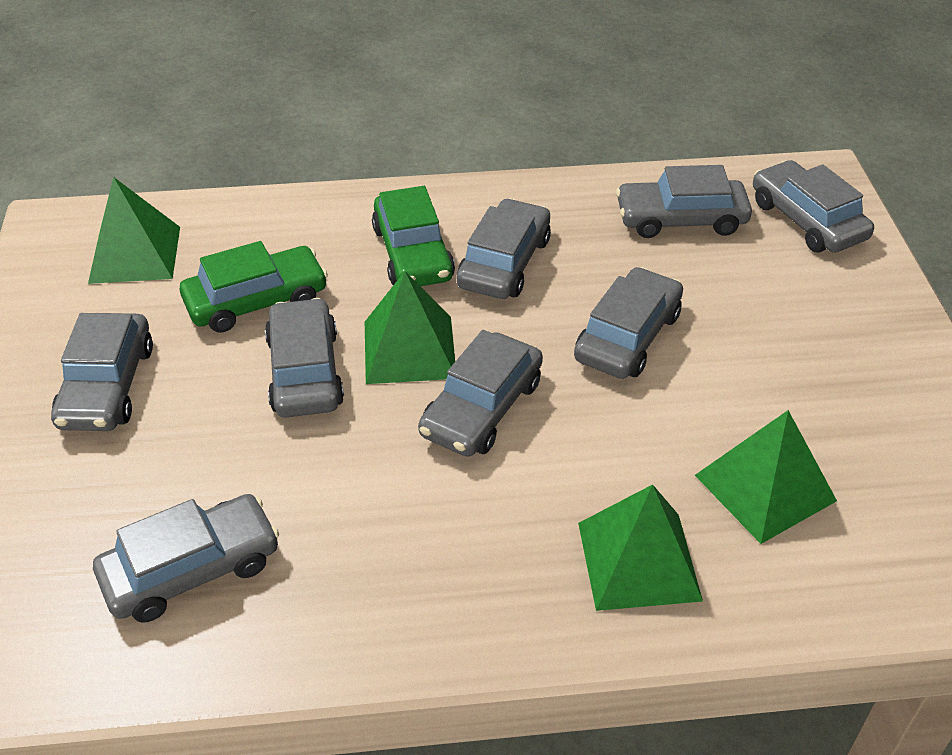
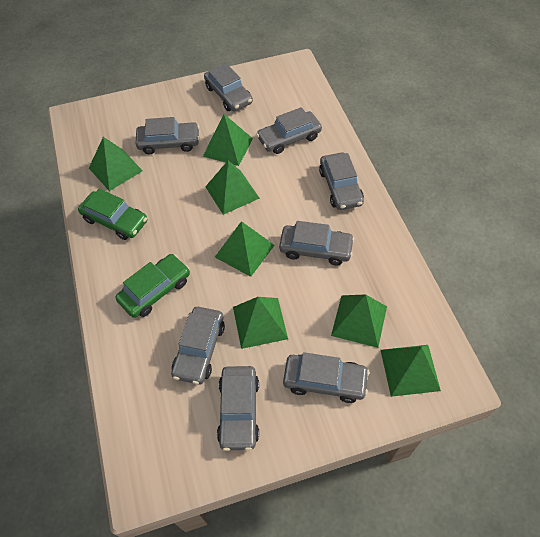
green pyramid: [88,177,180,284] [365,271,455,384] [578,484,703,611] [695,410,837,544] = 4 -> [89,137,143,191] [203,114,253,166] [205,160,260,215] [215,221,275,277] [233,297,288,349] [331,294,387,348] [381,345,441,397] = 7

